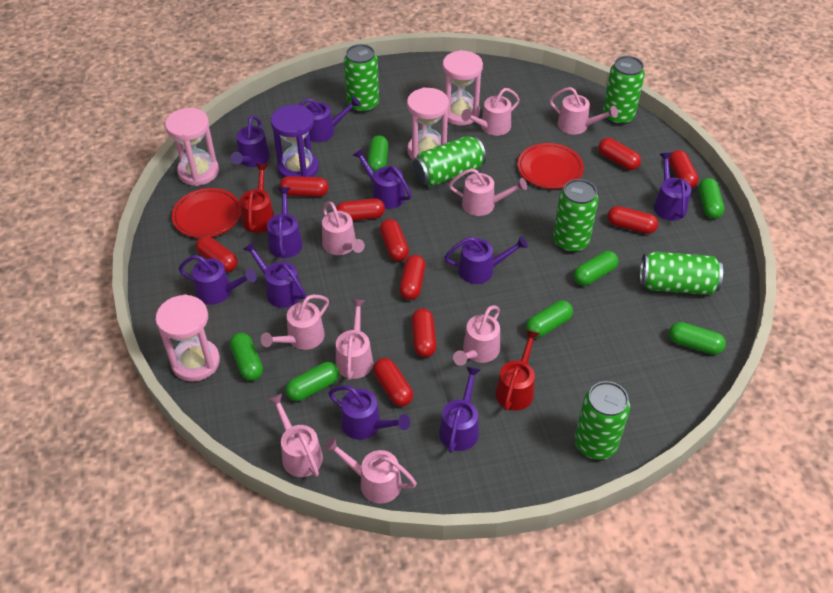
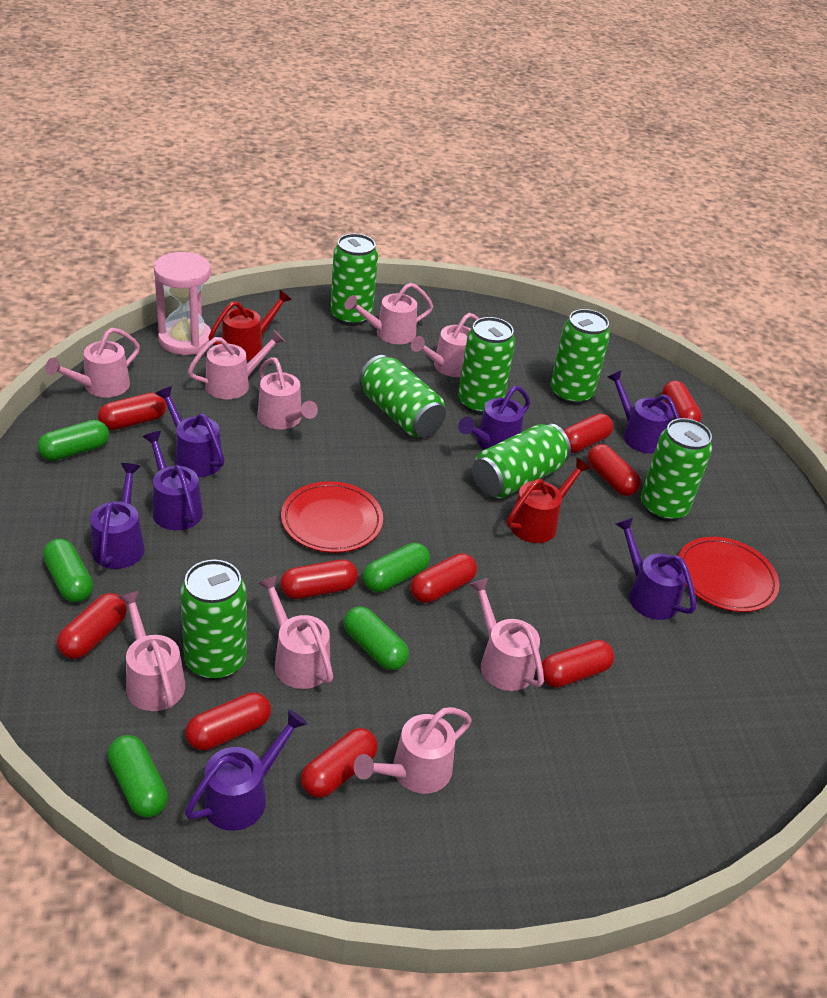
green can: [344,44,379,113] [413,136,486,187] [553,179,599,253] [575,381,630,460] [603,56,645,125] [640,251,723,295] = 6 -> [180,560,247,680] [330,234,378,326] [359,355,446,437] [458,317,515,415] [472,424,571,498] [550,309,610,405] [641,418,712,521] = 7
green capsule: [230,333,263,381] [286,362,339,401] [367,135,388,173] [526,300,573,338] [574,251,618,286] [669,322,726,355] [698,178,725,219] = 7 -> [37,420,109,461] [43,539,93,603] [107,735,168,818] [344,606,409,671] [363,543,430,592] = 5
pink hourglass: [156,294,220,382] [165,108,219,186] [407,87,449,160] [443,50,483,126] = 4 -> [154,252,211,355] = 1
purple hourglass: [271,105,319,178] = 1 -> none = 0
purple watering can: [179,255,257,305] [231,115,270,167] [243,241,306,308] [267,187,303,258] [299,96,361,142] [328,385,410,440] [353,149,412,209] [439,366,481,453] [444,236,528,284] [654,152,691,221] = 10 -> [90,463,145,569] [143,431,203,530] [156,386,224,477] [185,710,307,831] [458,386,530,450] [607,370,680,453] [615,517,696,620] = 7

